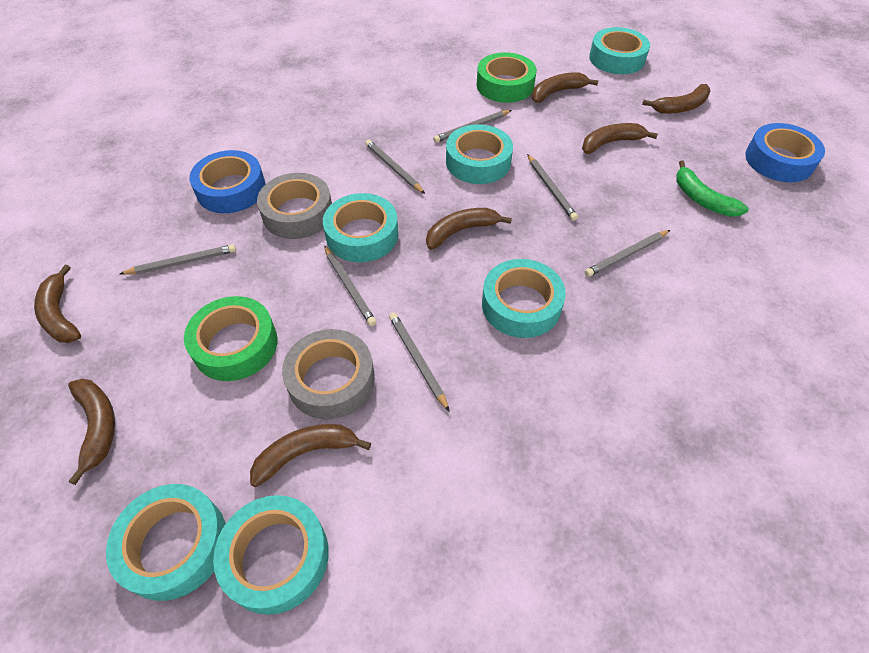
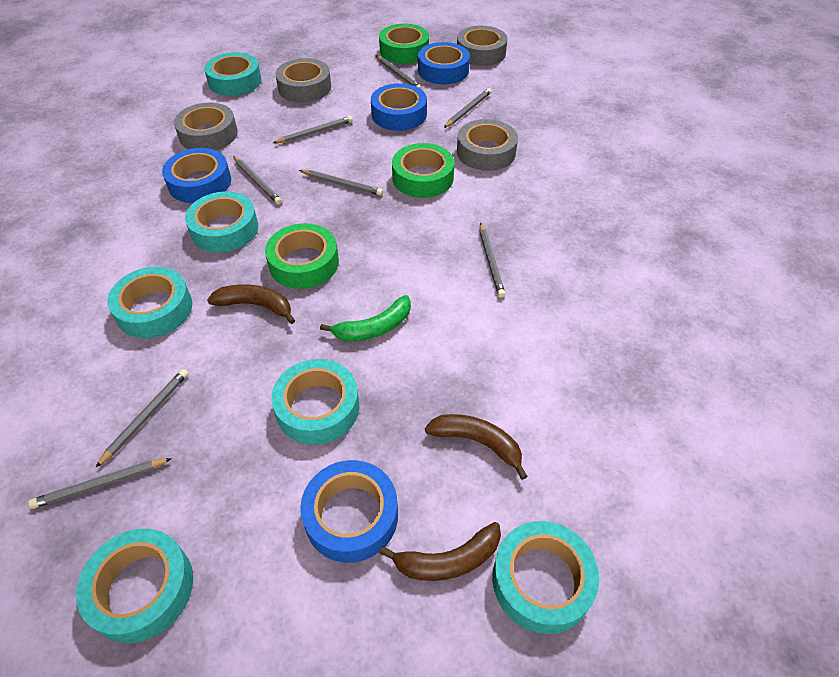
blue tape: [189,150,265,213] [745,123,825,182] = 2 -> [162,148,231,203] [300,460,398,563] [371,83,427,131] [418,42,470,84] = 4
brown banana: [34,265,81,343] [68,379,115,485] [250,424,371,487] [426,208,512,250] [532,72,599,103] [582,123,658,154] [642,84,711,114] = 7 -> [207,284,295,324] [380,522,501,581] [425,414,528,480] = 3
green tape: [184,296,278,381] [477,52,537,103] = 2 -> [265,223,339,289] [379,24,429,64] [392,143,454,198] = 3
grey pencil: [120,244,236,275] [324,245,377,326] [365,139,425,194] [389,313,450,412] [433,110,512,143] [527,154,578,221] [585,230,670,277] = 7 -> [29,458,172,509] [95,369,188,468] [233,156,282,205] [273,116,353,143] [299,170,383,196] [376,56,422,89] [444,88,492,128] [480,223,505,298] = 8
grey tape: [257,173,332,239] [282,329,375,419] = 2 -> [174,103,238,150] [275,58,331,102] [457,26,508,66] [457,119,518,171] = 4

